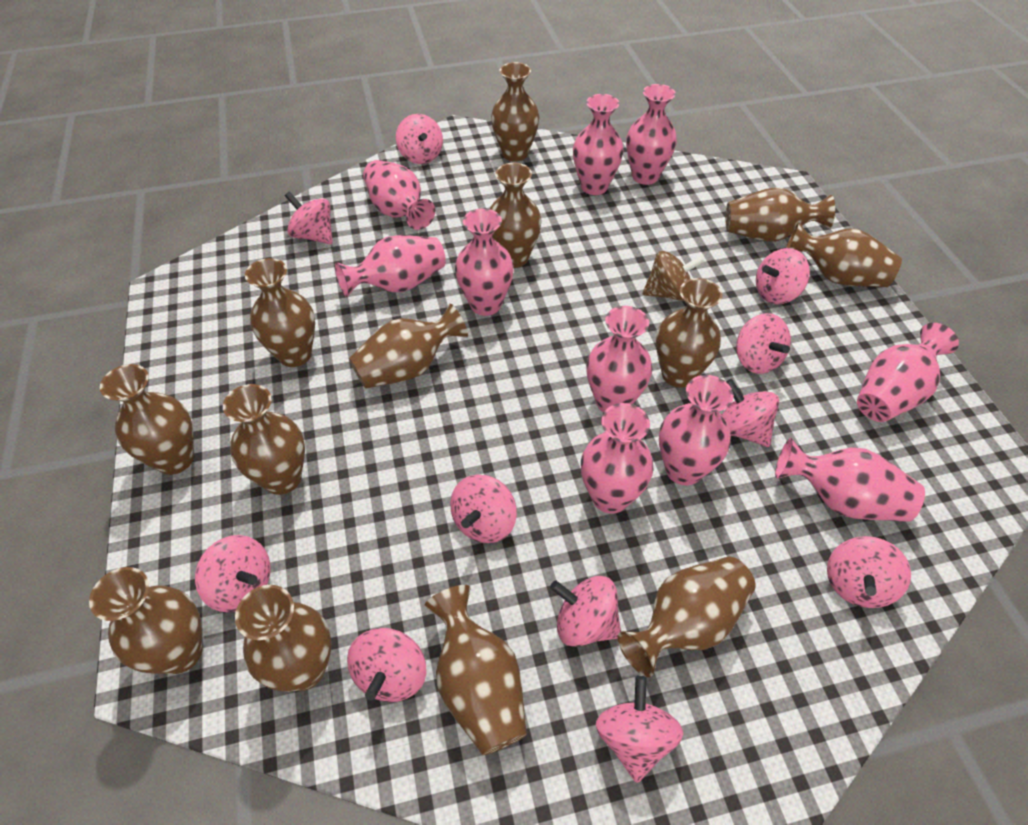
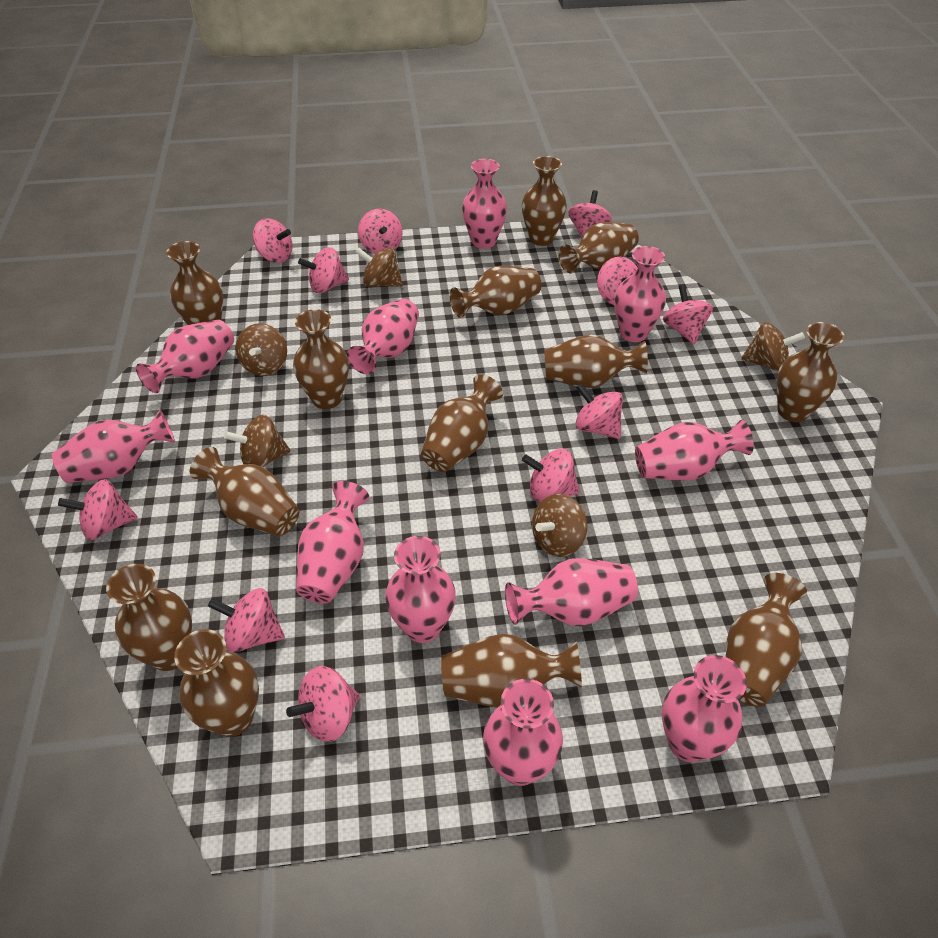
brown spinning top: [643,251,705,301] = 1 -> [224,415,290,467] [236,323,287,376] [356,248,403,287] [532,494,587,557] [741,323,805,371] = 5
pink vase: [335,235,446,297] [363,160,435,230] [455,208,514,316] [573,94,624,195] [581,403,654,514] [586,306,652,413] [626,84,677,185] [659,375,734,485] [775,438,925,522] [857,323,959,422] = 10 -> [52,410,175,483] [136,320,234,393] [296,481,369,604] [347,299,419,374] [385,536,456,643] [462,159,507,249] [483,679,563,786] [505,558,638,626] [614,246,666,342] [635,420,754,481] [662,655,747,763] = 11

